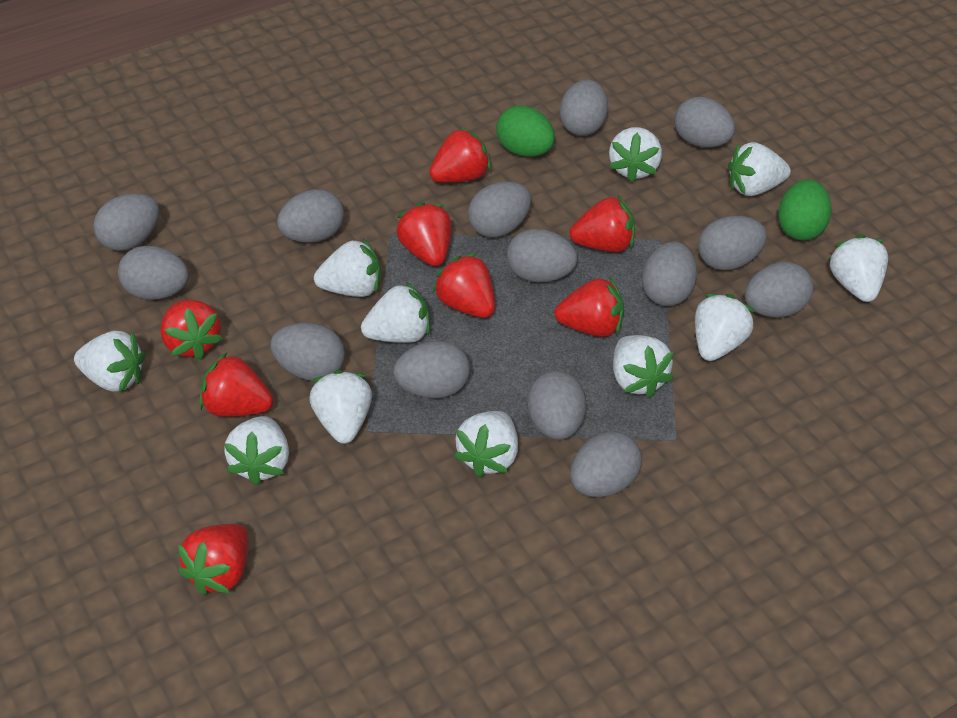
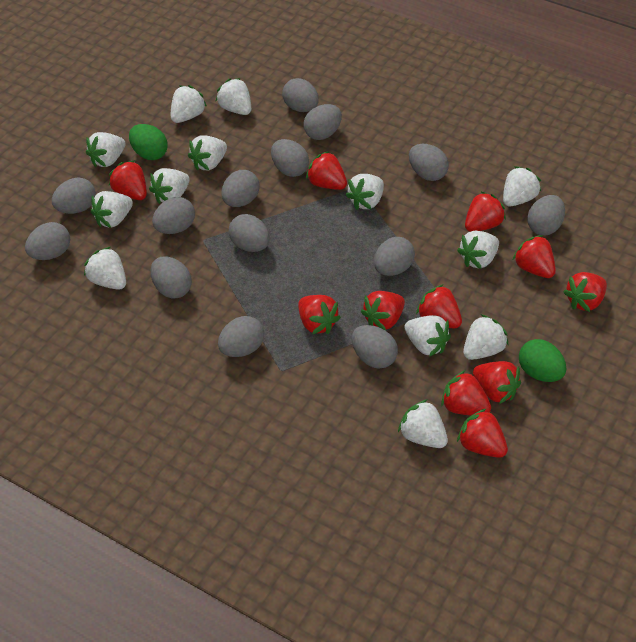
red strawberry: [161,299,223,360] [178,524,249,595] [200,353,273,417] [396,202,451,266] [429,127,491,183] [433,254,495,318] [555,278,624,337] [570,196,635,252] = 8 -> [109,160,147,200] [298,295,341,334] [306,151,347,190] [361,291,405,331] [416,284,462,328] [441,370,491,416] [457,408,508,458] [465,191,506,232] [473,361,521,404] [513,235,556,278] [563,272,607,312] = 11
white strawberry: [74,331,146,392] [224,416,289,486] [309,370,372,444] [314,238,381,297] [361,282,430,343] [454,411,518,477] [609,127,662,183] [613,335,674,398] [695,294,754,361] [728,142,791,196] [828,235,888,302] = 11 -> [84,247,126,290] [86,132,126,167] [91,191,133,228] [149,168,189,204] [171,85,207,123] [188,135,227,170] [215,78,251,115] [346,174,384,210] [398,399,448,448] [404,315,451,357] [457,231,499,269] [463,314,509,360] [503,166,541,207] = 13

